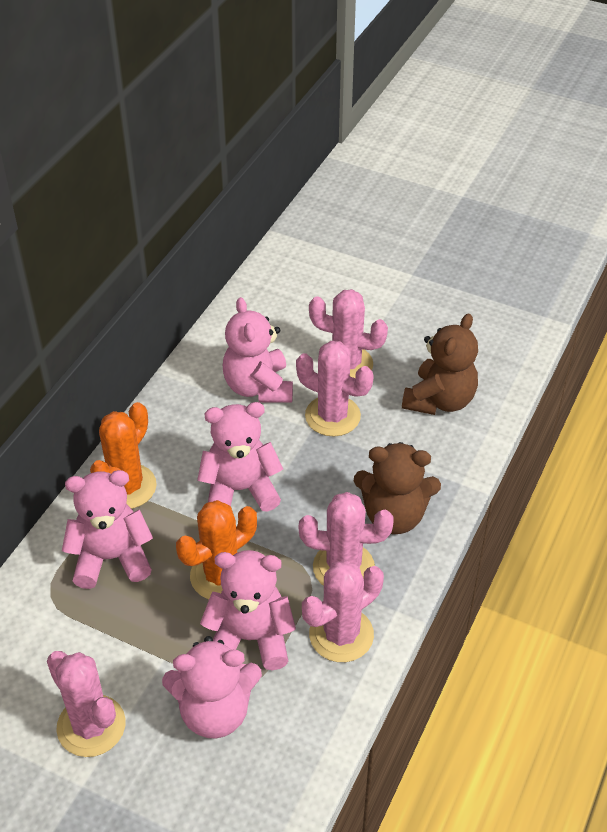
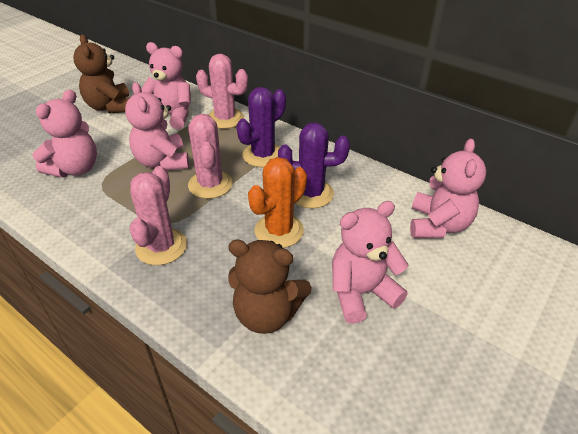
orange cactus: [90,402,157,509] [176,500,257,599] = 2 -> [248,157,307,248] = 1
pink cactus: [47,651,126,757] [296,341,374,436] [299,492,394,586] [302,560,384,662] [309,289,388,378] = 5 -> [130,166,187,265] [188,114,233,199] [196,54,248,129] = 3
purple cactus: none = 0 -> [236,87,286,167] [278,122,350,208] = 2

